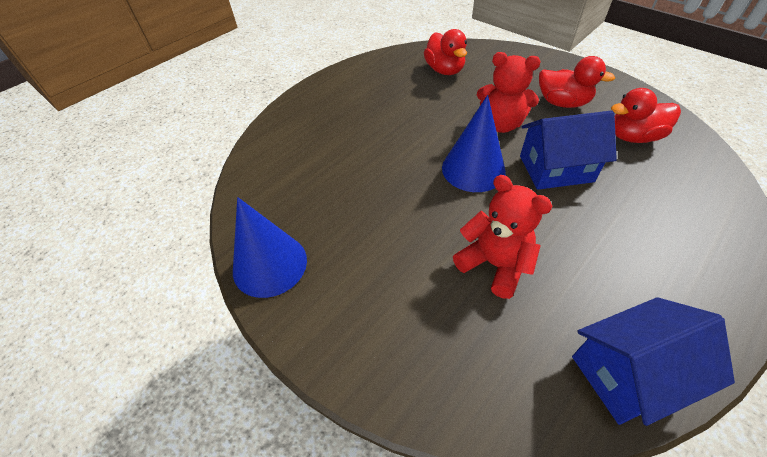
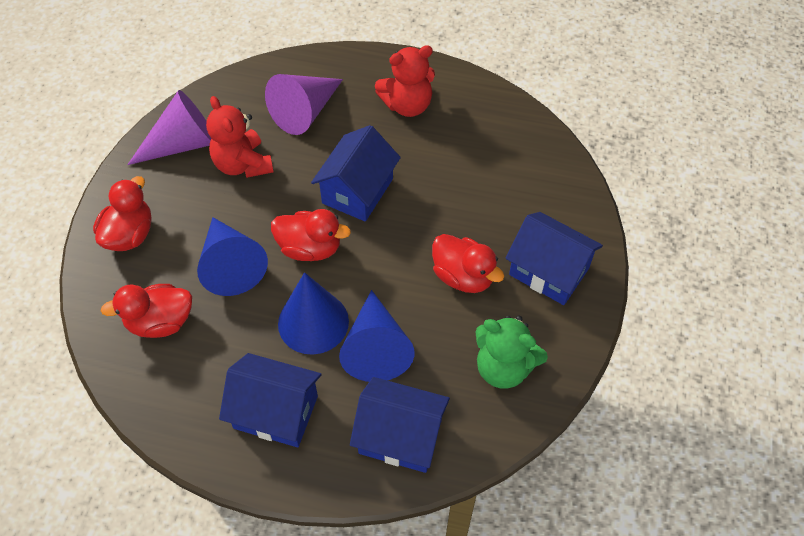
blue cone: [233,197,307,298] [442,95,506,192] = 2 -> [197,217,268,296] [278,272,349,355] [339,290,415,382] = 3
blue house: [520,110,617,190] [572,297,735,426] = 2 -> [219,353,321,447] [311,125,401,222] [350,377,450,473] [505,212,603,305] = 4
green teddy bear: none = 0 -> [476,315,548,389] = 1
purple cone: none = 0 -> [127,90,211,165] [265,74,343,135] = 2
red duck: [424,29,467,75] [539,56,615,108] [611,88,681,143] = 3 -> [93,176,151,251] [101,284,192,338] [271,209,351,261] [432,234,505,293] = 4

